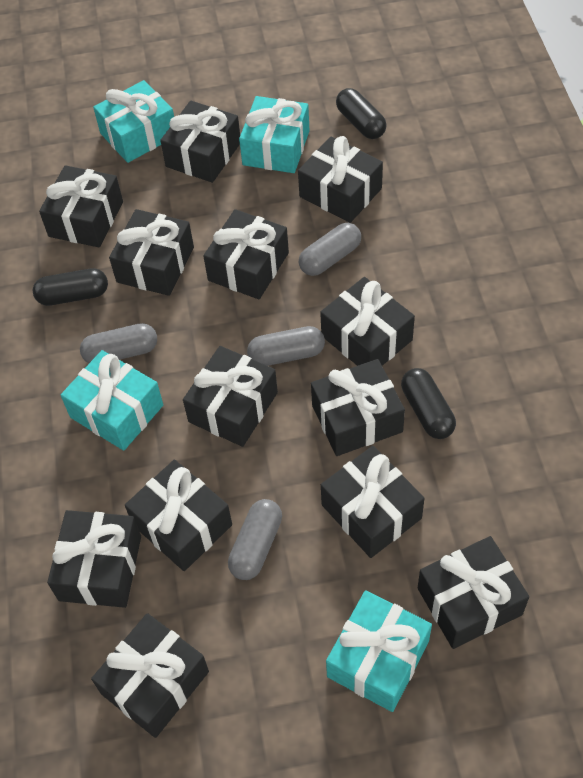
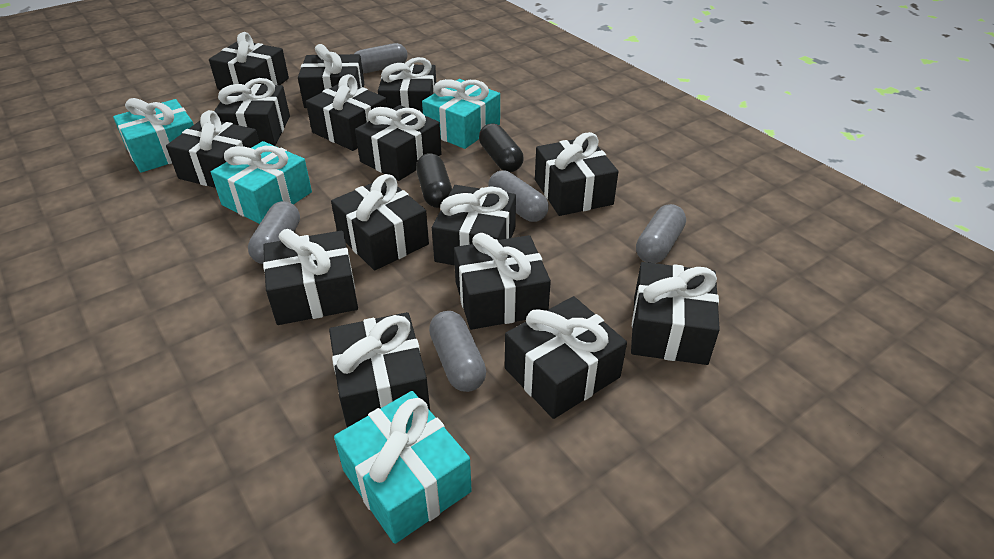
black capsule: [33,268,108,306] [336,88,387,139] [401,368,456,439] = 3 -> [416,153,452,208] [479,124,524,172] = 2
black gift: [39,165,123,248] [47,510,141,608] [91,613,209,738] [109,209,194,296] [125,460,232,571] [160,101,240,183] [183,346,278,447] [203,209,289,299] [298,136,383,223] [311,359,405,456] [320,277,415,366] [321,446,425,558] [418,536,529,649] = 13 -> [166,110,260,188] [209,32,289,90] [214,78,290,146] [263,229,358,325] [298,44,364,108] [306,74,387,151] [329,312,430,427] [331,174,429,270] [355,105,442,181] [378,57,436,113] [432,185,516,265] [454,233,551,330] [505,296,627,419] [535,132,618,216] [631,262,720,365] = 15
grey capsule: [80,323,157,363] [228,499,282,580] [247,326,325,366] [299,223,361,276] = 4 -> [248,201,300,264] [354,43,408,73] [429,311,486,392] [488,170,549,222] [636,204,686,263] = 5

